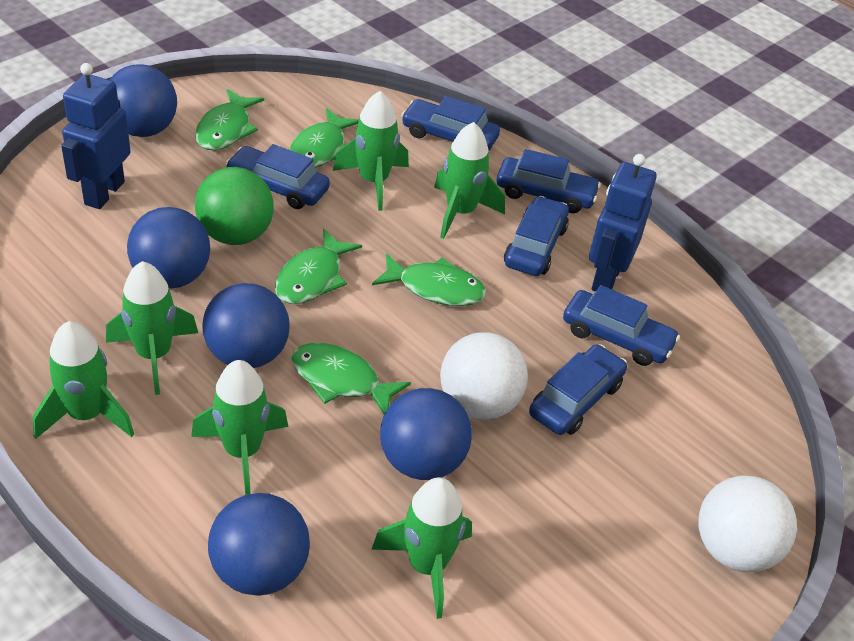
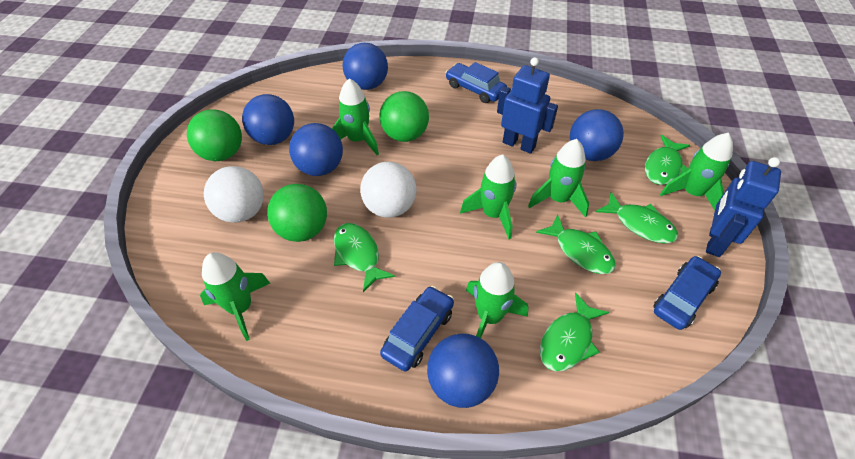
blue car: [225,144,330,209] [401,96,500,150] [497,149,601,213] [504,196,569,276] [529,344,627,435] [563,285,680,366] = 6 -> [380,286,454,372] [445,62,507,103] [653,256,721,330] = 3
green ball: [195,167,274,245] = 1 -> [187,109,242,161] [267,184,327,242] [379,91,429,142] = 3

